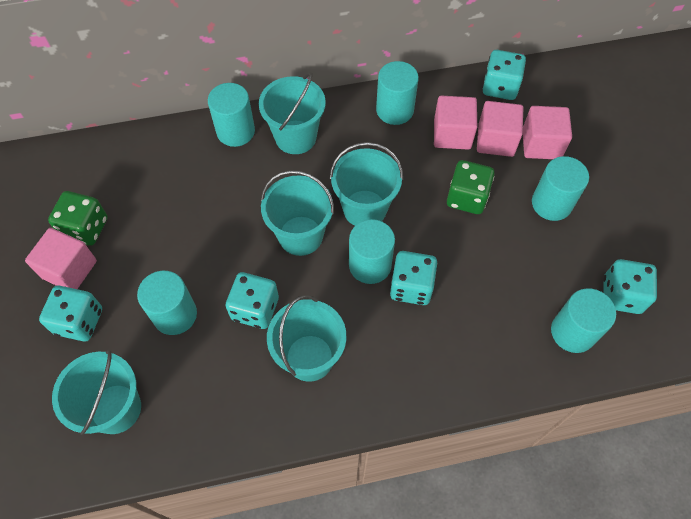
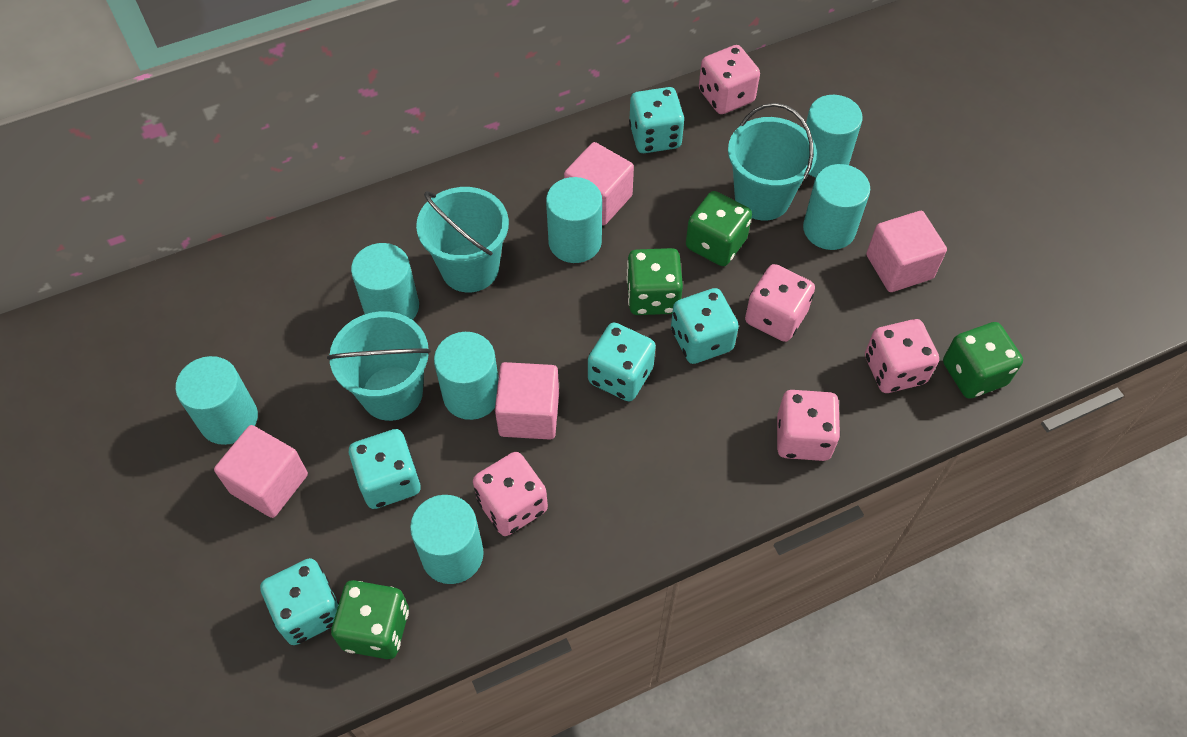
green dice: [48,191,108,246] [447,160,494,214] = 2 -> [331,580,409,659] [626,248,683,315] [686,191,752,266] [943,322,1023,399] = 4
pink dice: none = 0 -> [473,452,548,536] [699,45,760,114] [745,264,815,342] [777,390,840,461] [865,319,939,393] = 5
turquoise bucket: [52,350,141,435] [259,72,326,154] [261,170,334,256] [267,295,346,382] [330,142,403,226] = 5 -> [327,311,431,421] [416,187,509,293] [728,103,817,221] = 3
turquoise cylinder: [137,271,197,335] [208,83,255,147] [349,219,395,284] [376,61,419,125] [532,156,589,221] [551,288,616,353] = 6 -> [175,356,258,445] [351,243,419,320] [410,495,484,584] [434,332,499,420] [546,177,602,263] [803,164,870,250] [806,95,863,178] = 7

